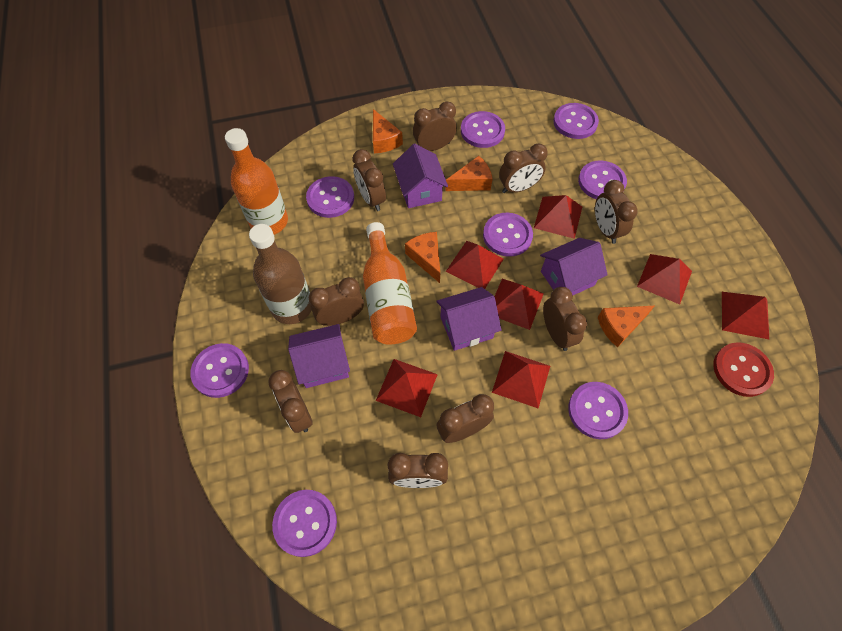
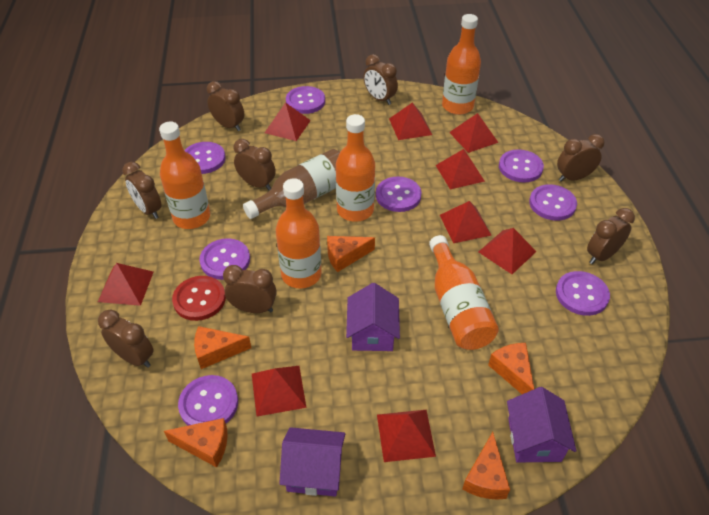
brown clock: [269,370,312,433] [309,277,364,326] [353,149,386,211] [388,453,448,488] [413,101,457,151] [437,394,494,443] [499,144,548,193] [543,287,587,351] [595,180,638,244] = 9 -> [98,310,153,368] [122,162,162,219] [207,81,244,131] [223,265,277,313] [234,139,276,190] [364,54,398,105] [557,134,605,181] [587,208,635,264] = 8
orange bottle: [225,128,288,235] [363,222,417,344] = 2 -> [159,122,210,229] [276,178,322,289] [336,114,375,222] [429,235,499,350] [442,14,481,115] = 5
orange cheese: [373,109,403,153] [405,232,440,283] [445,156,493,191] [598,306,654,348] = 4 -> [164,418,228,468] [194,326,251,369] [327,236,375,272] [462,432,510,499] [488,343,534,394] = 5
purple house: [288,324,350,388] [393,144,448,208] [437,287,501,351] [540,238,608,295] = 4 -> [279,427,345,497] [346,283,400,351] [507,387,576,462] = 3
red pyramid: [376,359,438,417] [446,241,504,289] [492,351,550,408] [495,279,544,330] [534,195,582,239] [637,254,692,304] [722,292,769,339] = 7 -> [98,263,154,306] [252,366,307,416] [265,102,311,141] [377,410,436,462] [389,103,432,140] [436,149,485,189] [440,201,492,243] [449,113,498,153] [479,228,537,274] = 9

